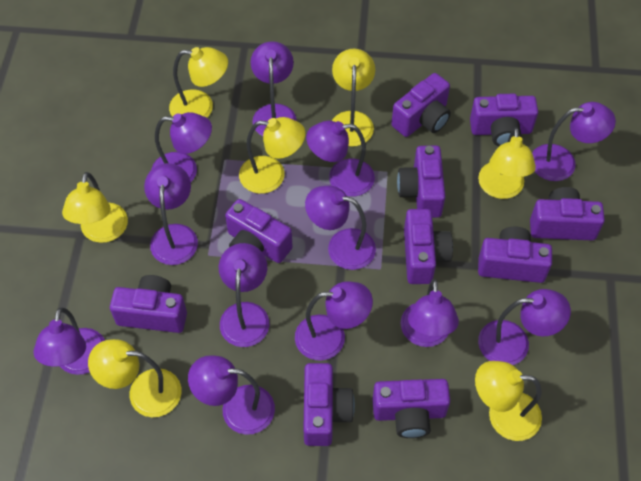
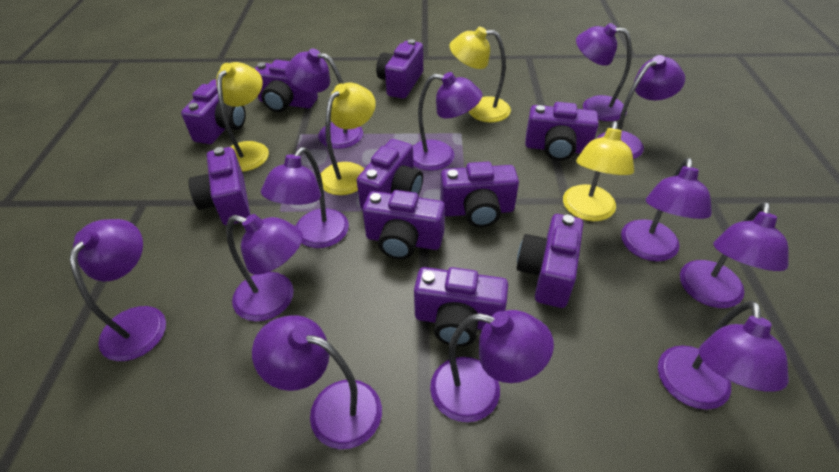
yellow lamp: [62,172,128,243] [88,339,182,417] [169,47,228,118] [239,117,305,194] [332,49,375,147] [475,361,542,441] [478,127,536,199] = 7 -> [216,62,269,172] [321,83,376,195] [450,27,511,122] [563,121,634,221] = 4

